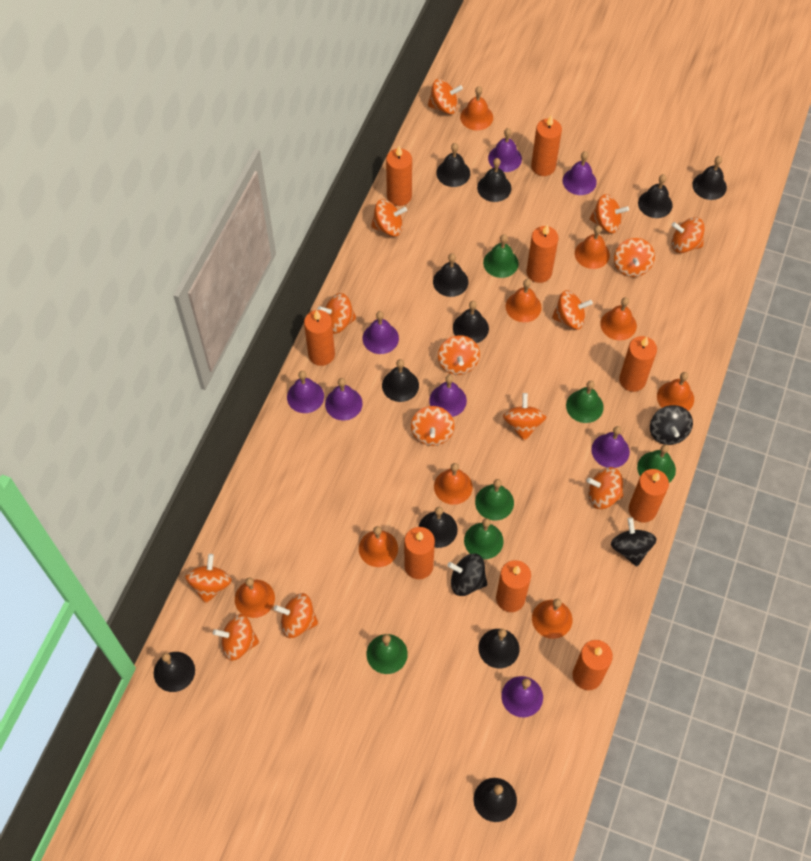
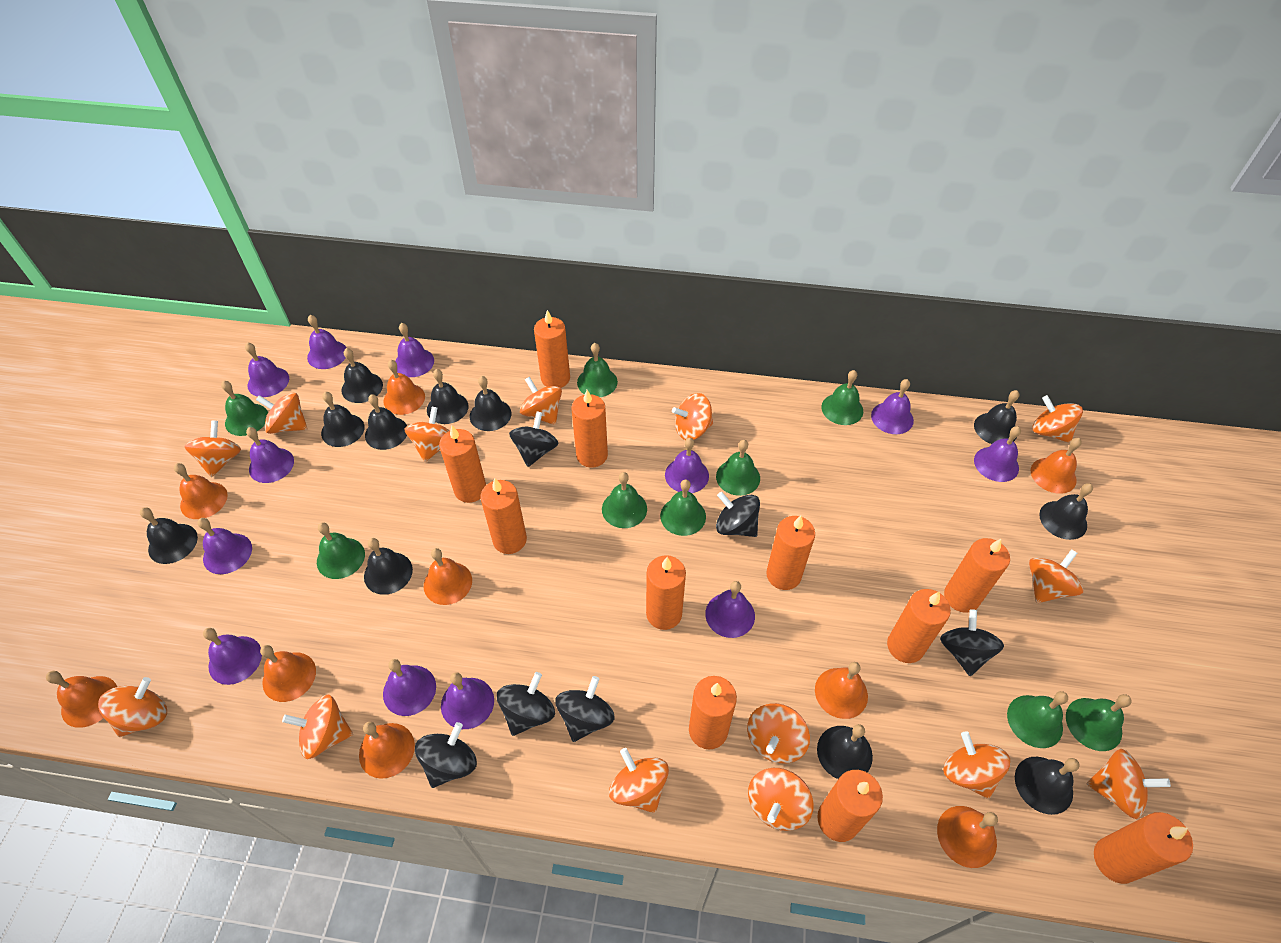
black spinning top: [447,553,488,596] [611,517,657,567] [650,405,693,445] = 3 -> [415,722,477,788] [497,672,555,736] [509,411,559,467] [555,676,615,742] [716,492,760,537] [940,609,1004,676] = 6
green bell: [367,634,408,674] [464,518,504,559] [475,479,514,520] [483,234,519,278] [566,381,604,423] [637,444,676,483] = 6 -> [221,381,268,436] [317,522,365,579] [577,343,618,397] [602,472,647,528] [660,479,706,536] [716,440,760,496] [822,370,863,425] [1007,691,1068,748] [1066,694,1132,751] = 9
orange candle: [304,310,335,366] [386,146,412,206] [404,527,435,579] [496,560,531,612] [526,225,559,283] [531,115,562,176] [572,640,613,690] [619,336,657,392] [629,469,669,522] = 9 -> [439,426,486,503] [481,478,527,554] [534,310,570,388] [571,390,608,468] [646,555,686,630] [689,676,737,750] [766,516,815,590] [817,770,883,842] [887,589,951,663] [944,538,1010,613] [1094,812,1193,884] = 11
purple bell: [287,371,324,413] [325,378,363,421] [363,311,399,354] [429,375,467,417] [488,128,522,172] [501,676,543,717] [563,151,597,195] [591,426,630,468] = 8 -> [198,518,252,574] [203,628,262,685] [245,342,289,397] [246,427,294,483] [307,315,346,369] [383,659,436,716] [395,323,434,377] [441,672,494,729] [665,438,709,493] [705,581,755,638] [871,379,914,434] [974,426,1021,482] = 12

